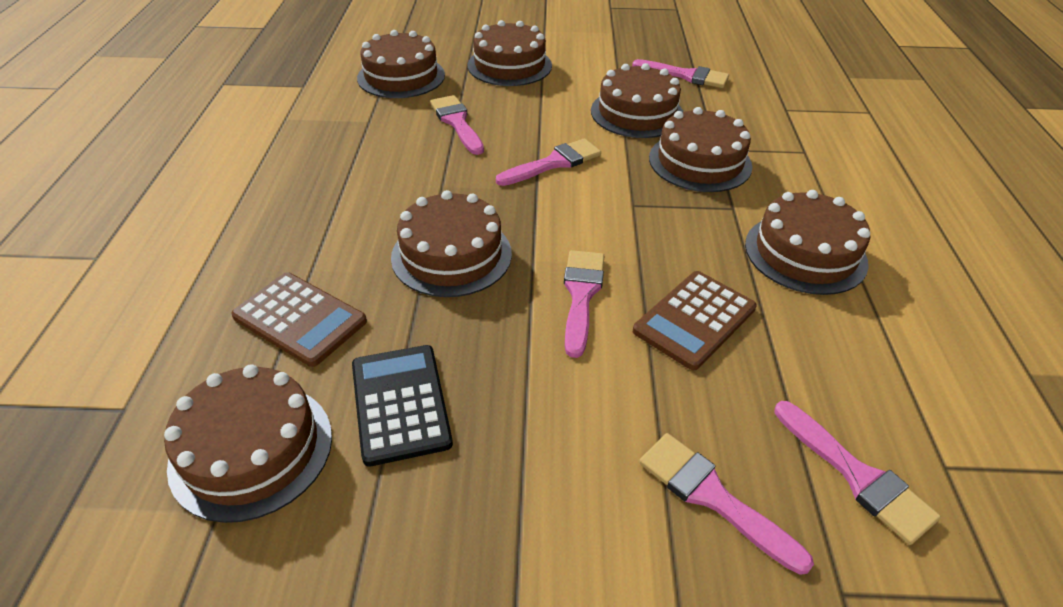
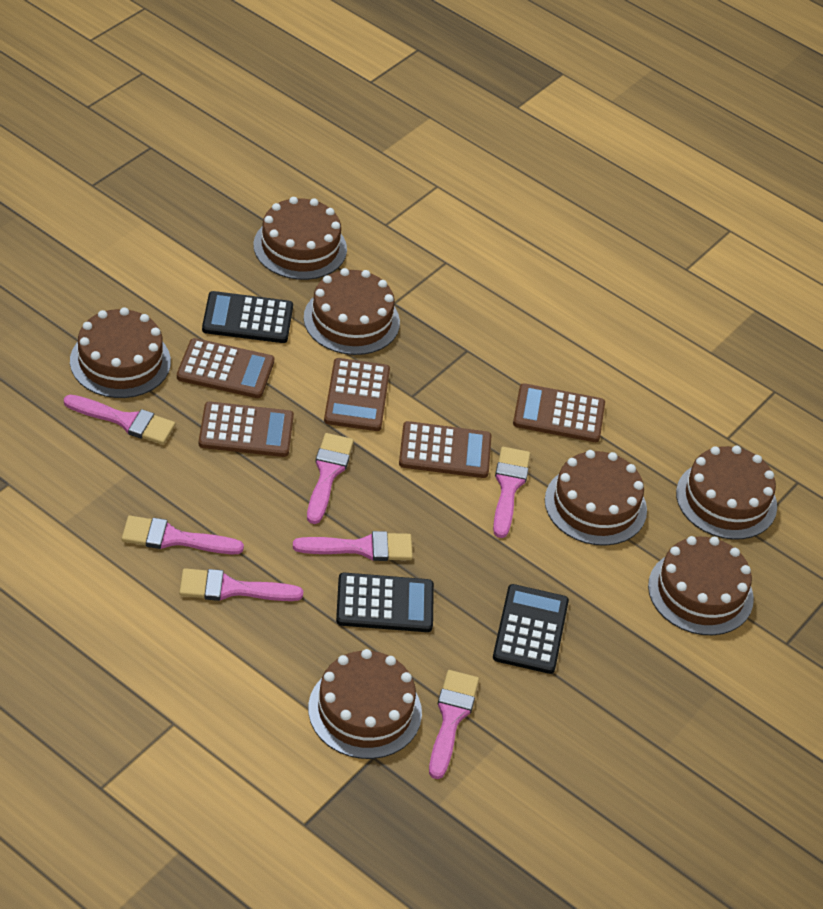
black calculator: [352,345,453,467] = 1 -> [202,291,293,343] [336,573,434,632] [493,584,569,674] = 3
brown calculator: [231,272,367,367] [633,271,757,370] = 2 -> [177,338,274,398] [199,402,294,457] [324,358,390,431] [399,421,492,478] [513,383,605,442] = 5
pink brush: [430,95,484,155] [496,138,601,186] [564,250,604,358] [632,59,729,88] [639,433,814,575] [774,401,941,545] = 6 -> [64,395,175,445] [122,516,244,554] [179,568,303,601] [293,531,413,561] [307,433,354,524] [429,670,479,779] [493,447,530,538] = 7

